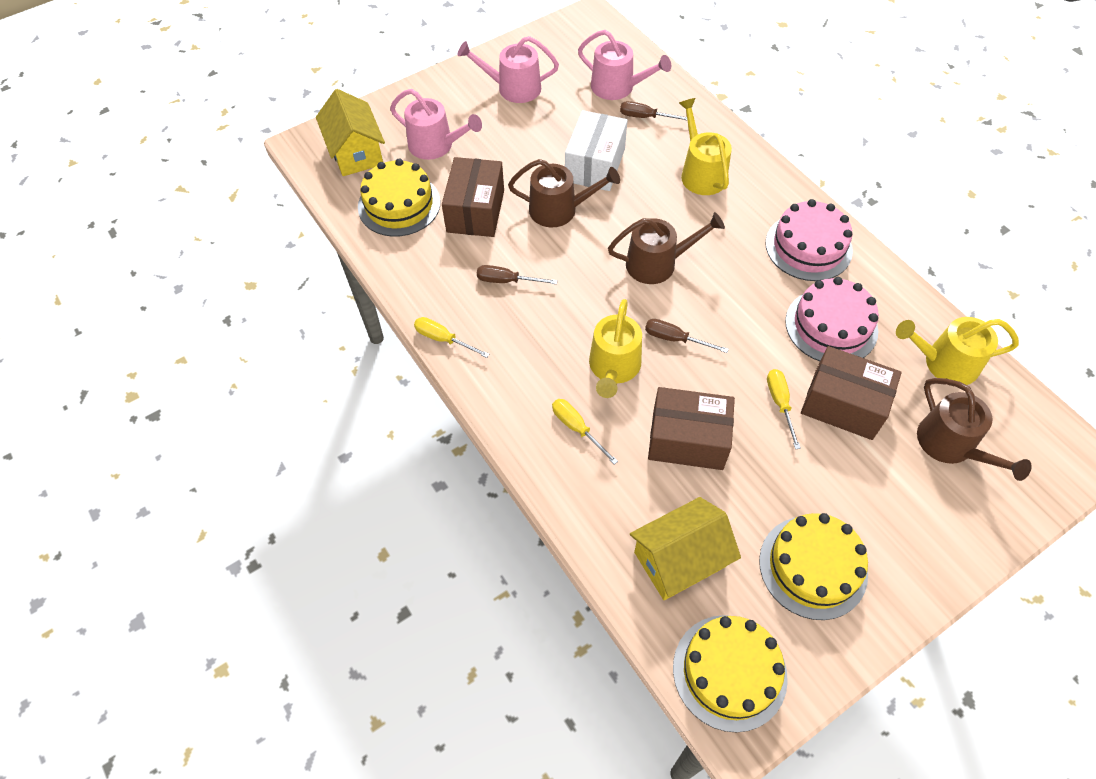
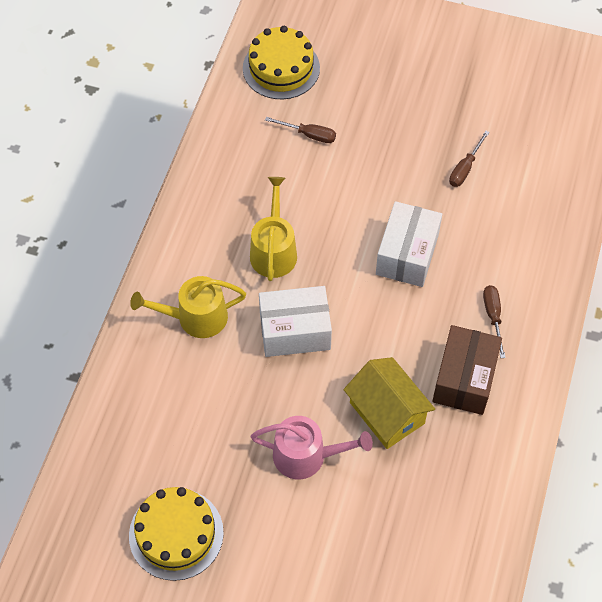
brown box: [442,157,504,237] [648,387,735,470] [801,346,902,440] = 3 -> [432,325,502,415] = 1
brown watering can: [508,159,620,227] [608,212,725,284] [917,378,1032,481] = 3 -> none = 0
pink cake: [765,199,853,281] [785,277,879,361] = 2 -> none = 0
pink watering can: [390,89,482,160] [457,36,559,103] [578,30,671,100] = 3 -> [251,416,373,479] = 1
white box: [565,110,628,191] = 1 -> [259,286,332,357] [376,201,442,287] = 2
yellow cake: [358,159,441,237] [673,615,788,733] [759,513,868,620] = 3 -> [129,487,224,581] [243,26,320,99] = 2
yellow house: [316,89,385,176] [630,497,741,600] = 2 -> [344,357,435,449] = 1
yellow screwdriver: [414,317,489,358] [552,399,618,464] [767,369,801,449] = 3 -> none = 0
yellow watering can: [589,299,642,398] [679,98,732,195] [896,317,1019,385] = 3 -> [130,276,246,338] [250,177,297,281] = 2

